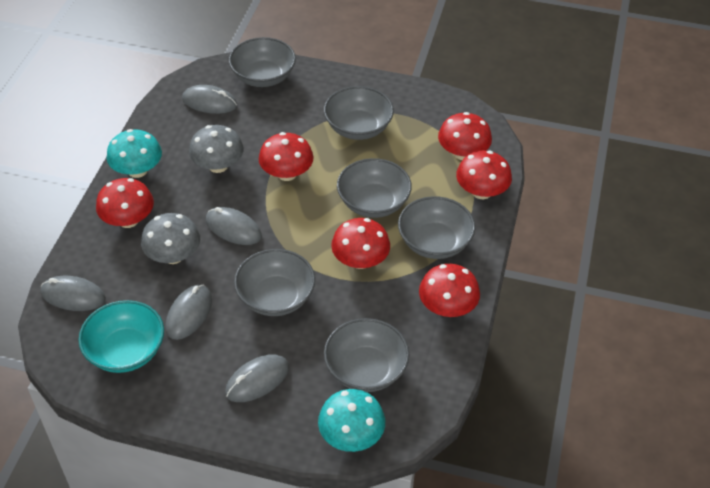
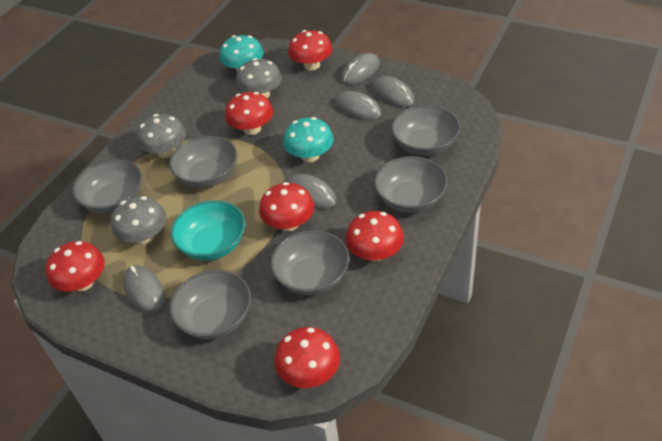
grey mushroom: [141,213,200,264] [189,125,244,173] = 2 -> [111,196,166,244] [137,114,186,158] [236,58,282,98] = 3

